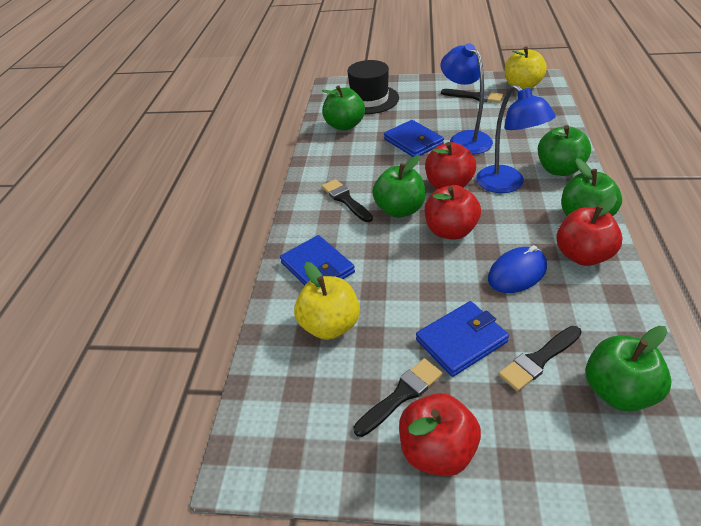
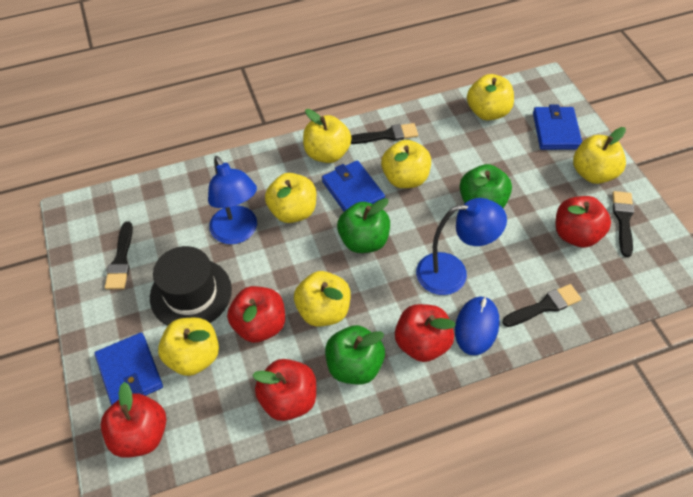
green apple: [322,85,365,130] [372,155,425,218] [538,125,591,176] [561,158,622,216] [586,326,672,411] = 5 -> [325,325,385,384] [337,198,390,253] [460,164,512,208] = 3
red apple: [399,393,481,476] [425,142,476,189] [425,185,481,240] [556,195,623,266] = 4 -> [101,382,166,458] [227,286,285,343] [252,359,316,421] [395,304,456,362] [556,196,611,248] = 5
yellow apple: [294,262,360,340] [505,46,547,89] = 2 -> [158,318,219,376] [265,173,316,223] [294,271,351,327] [303,109,352,163] [381,140,431,188] [467,74,514,120] [573,127,626,184] = 7

